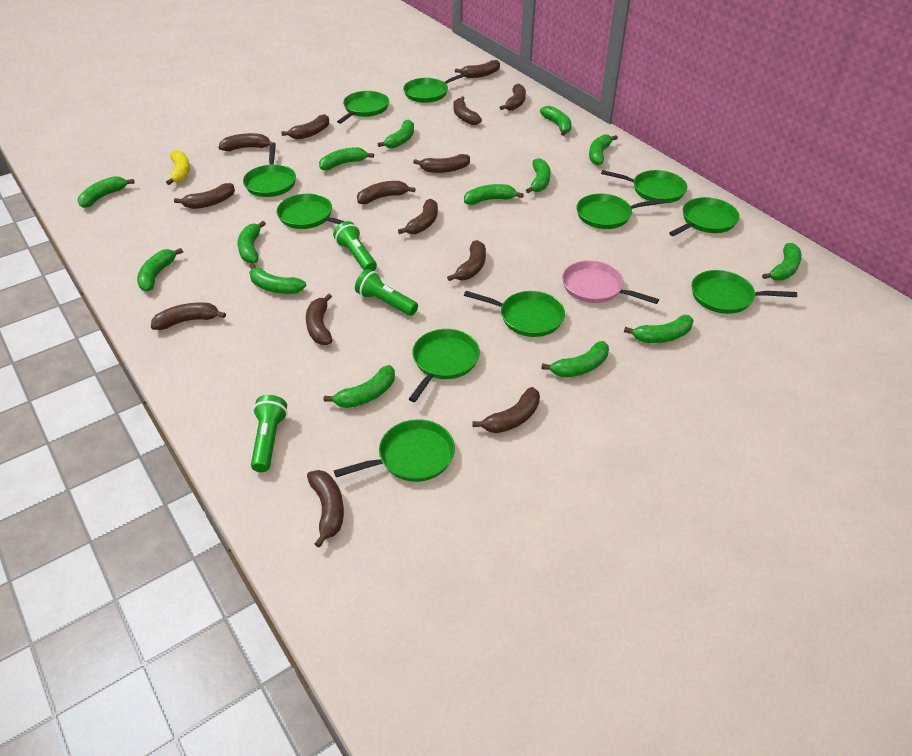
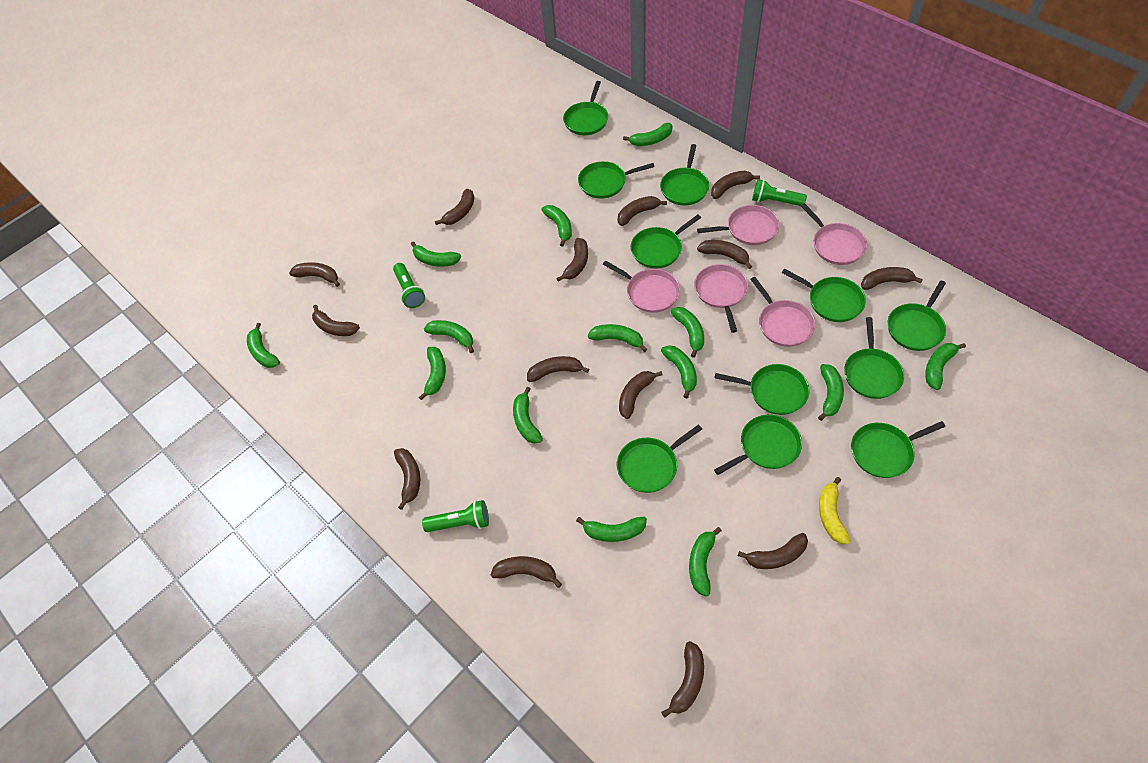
pink pan: [562,260,659,304] = 1 -> [603,261,680,313] [694,264,748,333] [697,205,779,245] [750,277,815,347] [801,204,867,265] = 5

